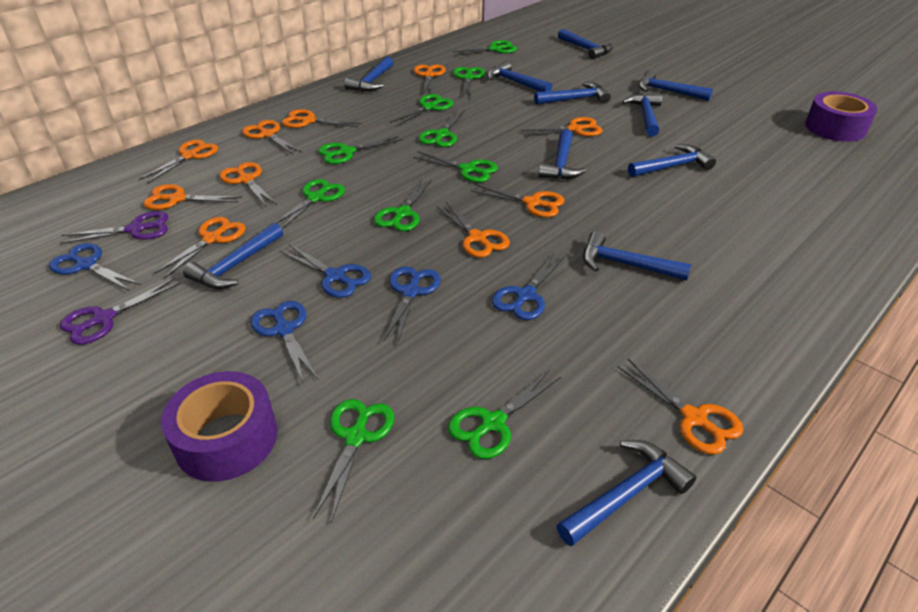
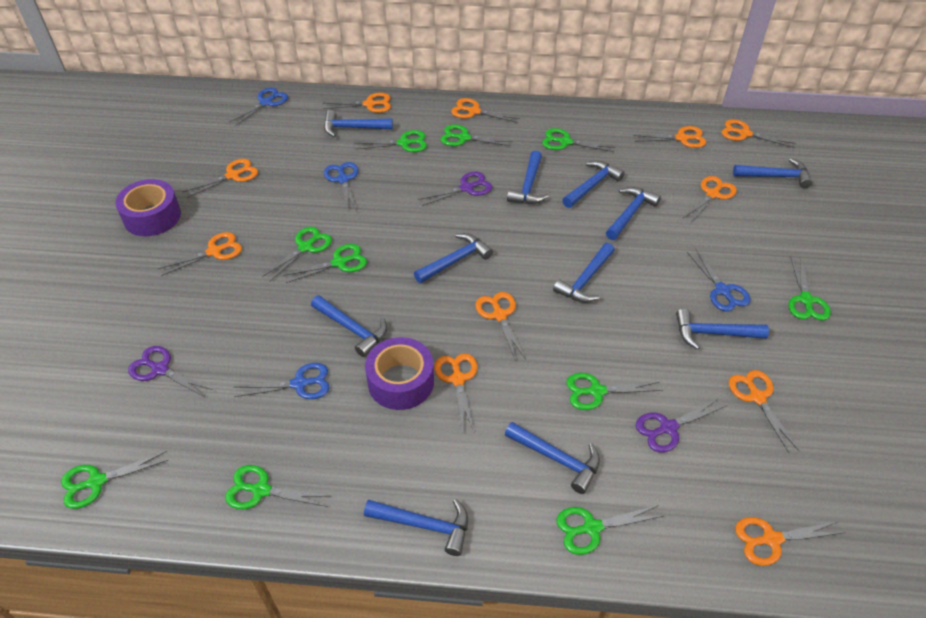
blue scissors: [49,243,141,290] [250,301,318,384] [280,244,371,298] [383,267,441,344] [492,253,565,320] = 5 -> [228,88,288,127] [234,363,330,399] [324,162,359,211] [687,250,751,312] = 4
purple scissors: [60,211,168,244] [60,278,181,345] = 2 -> [128,346,213,398] [418,172,493,206] [636,398,726,453] = 3

